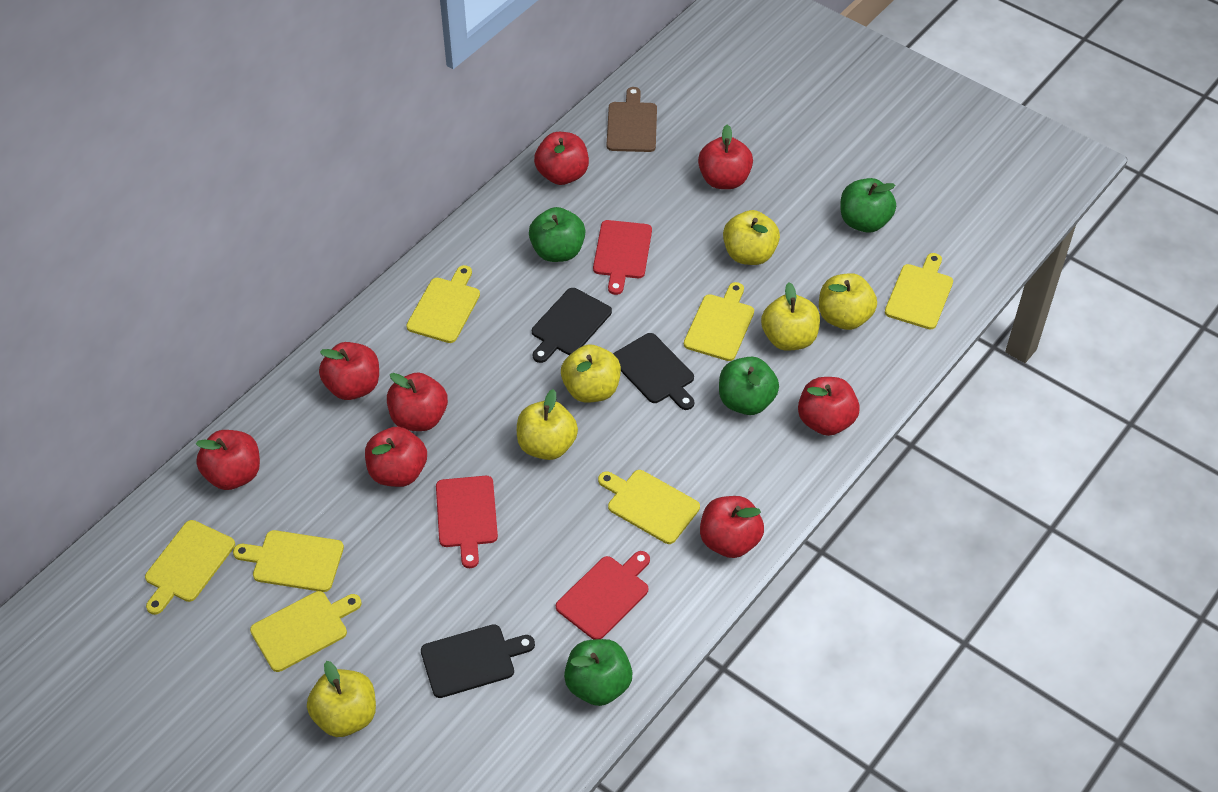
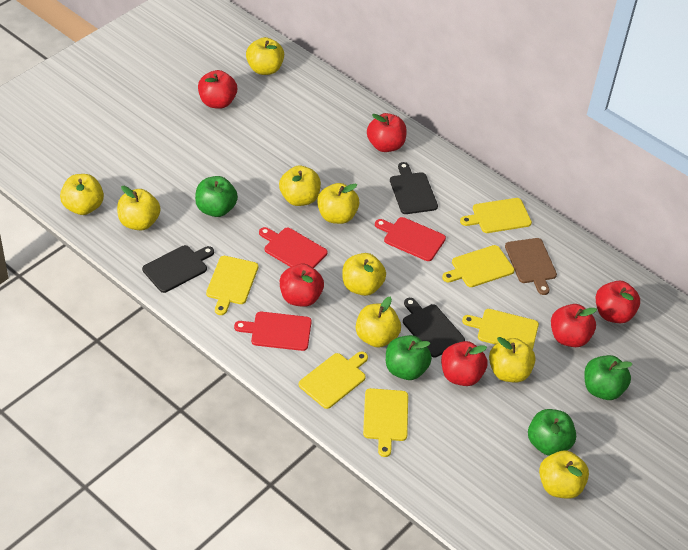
red apple: [196,430,260,490] [319,342,379,400] [365,427,427,487] [387,372,448,431] [534,132,589,185] [698,125,753,189] [700,496,764,558] [798,377,860,436] = 8 -> [198,70,237,109] [280,264,324,307] [367,113,407,152] [441,341,487,386] [551,304,597,347] [596,281,640,323] = 6
yellow apple: [307,661,376,737] [517,389,578,460] [561,344,621,403] [723,210,780,265] [761,282,820,351] [819,273,877,330] = 6 -> [60,174,104,215] [117,186,160,230] [246,37,284,75] [279,165,321,206] [317,183,359,224] [343,253,386,296] [356,297,401,348] [489,337,536,383] [539,451,589,499] = 9
yellow cutting board: [145,520,235,615] [233,530,344,592] [250,591,362,672] [406,265,480,343] [598,470,700,544] [684,282,754,361] [885,253,953,330] = 7 -> [206,256,258,315] [299,351,368,409] [363,388,408,457] [442,245,514,287] [460,198,532,233] [462,309,539,350] = 6

